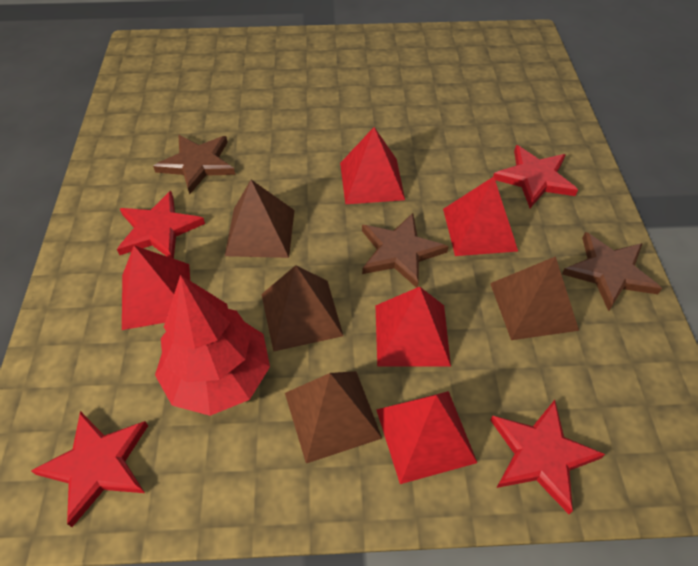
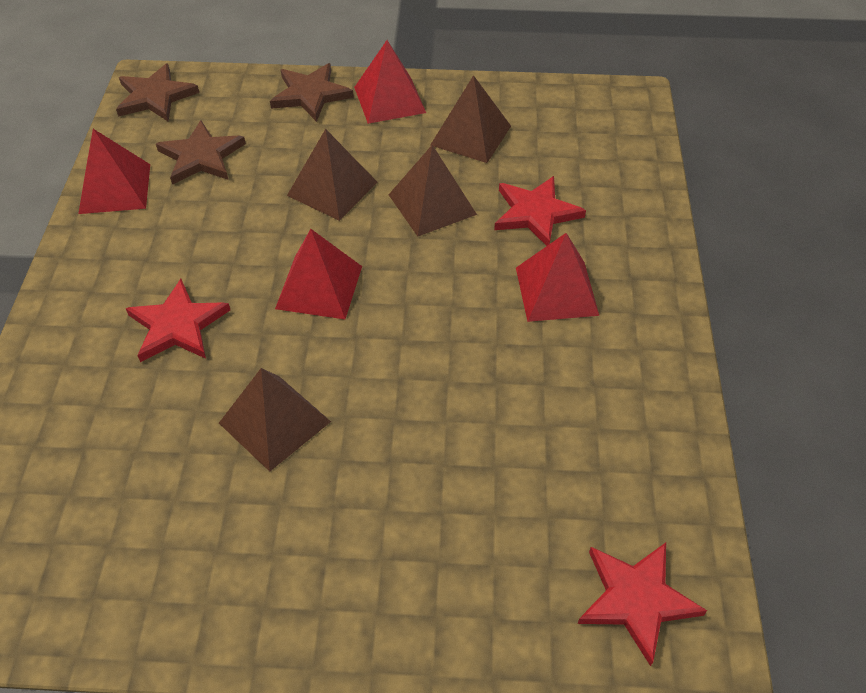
red pyramid: [122,245,190,330] [340,127,405,204] [375,287,451,366] [376,391,477,484] [443,177,518,256] = 5 -> [78,129,150,214] [275,229,362,319] [354,40,426,124] [516,233,599,322] = 4
red star: [31,411,148,527] [117,191,205,259] [490,400,605,514] [493,145,578,208] = 4 -> [126,279,230,362] [494,176,586,246] [578,543,707,666] = 3
red tree: [155,275,270,416] = 1 -> none = 0

